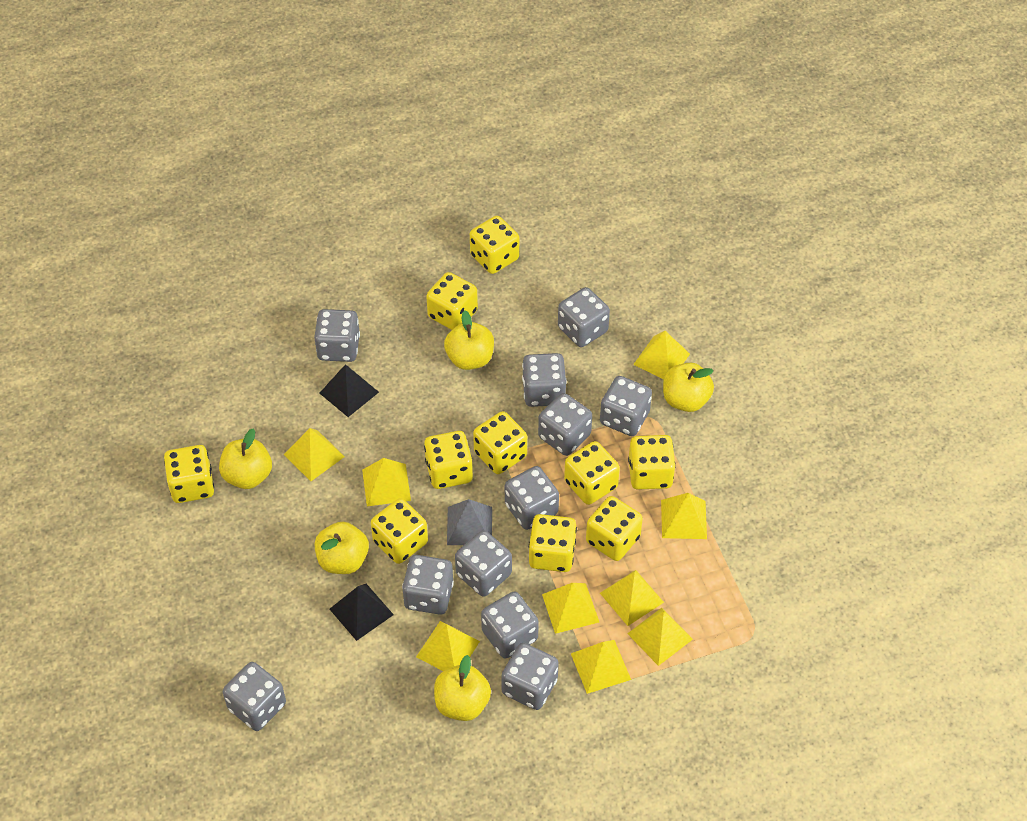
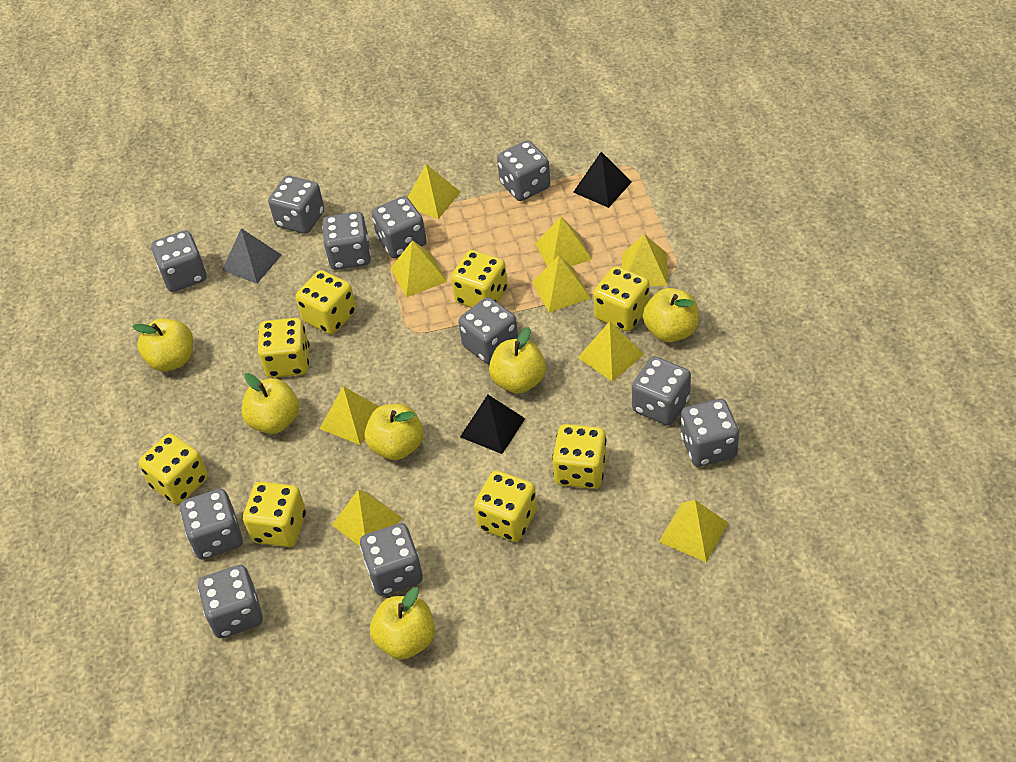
yellow apple: [219,428,272,489] [315,522,369,574] [434,655,491,721] [444,311,494,370] [663,363,714,412] = 5 -> [133,318,193,371] [241,373,299,434] [365,404,423,460] [370,587,435,660] [489,327,546,394] [643,288,699,342] = 6
yellow dice: [164,445,214,503] [371,498,428,564] [424,431,473,489] [426,272,478,330] [470,216,519,274] [473,411,527,474] [529,514,577,572] [564,441,620,505] [586,496,643,561] [628,435,676,490] = 10 -> [139,433,208,504] [243,481,306,547] [258,318,309,378] [296,270,356,335] [451,250,508,308] [474,470,537,542] [552,424,607,489] [593,266,650,332] = 8

